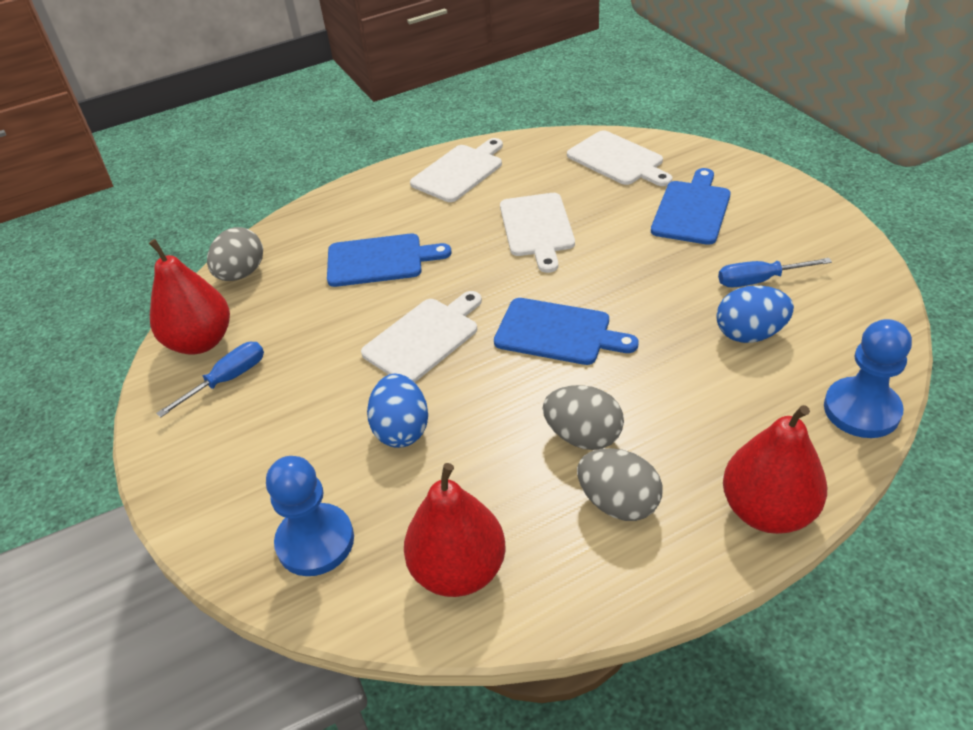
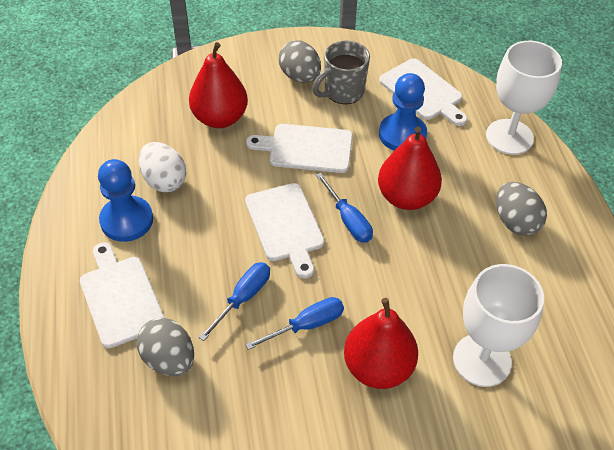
blue cutting board: [327,234,452,287] [494,298,639,365] [651,168,731,245] = 3 -> none = 0
blue egg: [367,374,428,448] [716,286,794,343] = 2 -> none = 0
blue screwdriver: [156,342,264,418] [718,258,832,287] = 2 -> [199,262,270,341] [245,297,344,350] [316,173,373,243] = 3
grey mug: none = 0 -> [312,41,370,104] = 1
white egg: none = 0 -> [139,142,186,192] = 1
white goblet: none = 0 -> [453,264,544,387] [486,41,562,155] = 2

